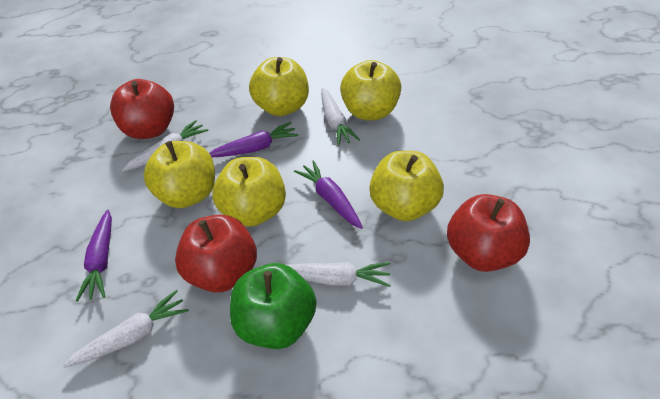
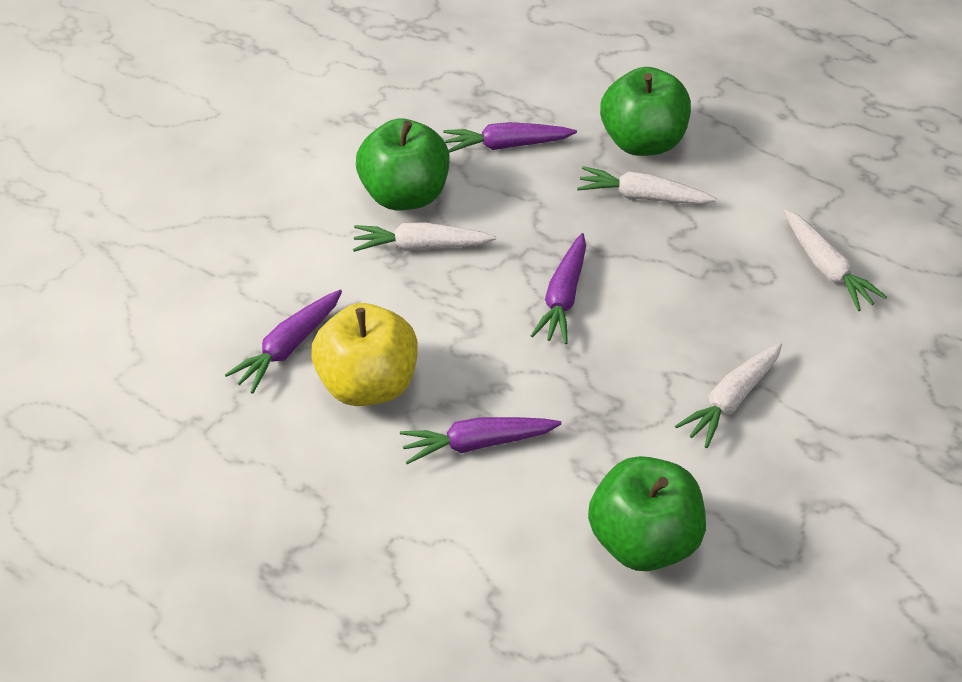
green apple: [230,263,316,349] = 1 -> [356,119,450,210] [588,456,706,571] [600,67,691,156] = 3
purple carrot: [76,210,112,302] [209,122,299,157] [294,160,363,229] = 3 -> [225,290,342,394] [400,417,562,464] [443,122,577,153] [531,233,586,344] = 4
red apple: [110,79,174,139] [175,215,257,293] [447,194,530,272] = 3 -> none = 0
yellow apple: [143,141,215,208] [212,157,286,227] [249,57,309,116] [340,60,401,120] [369,151,444,221] = 5 -> [311,303,418,406] = 1

